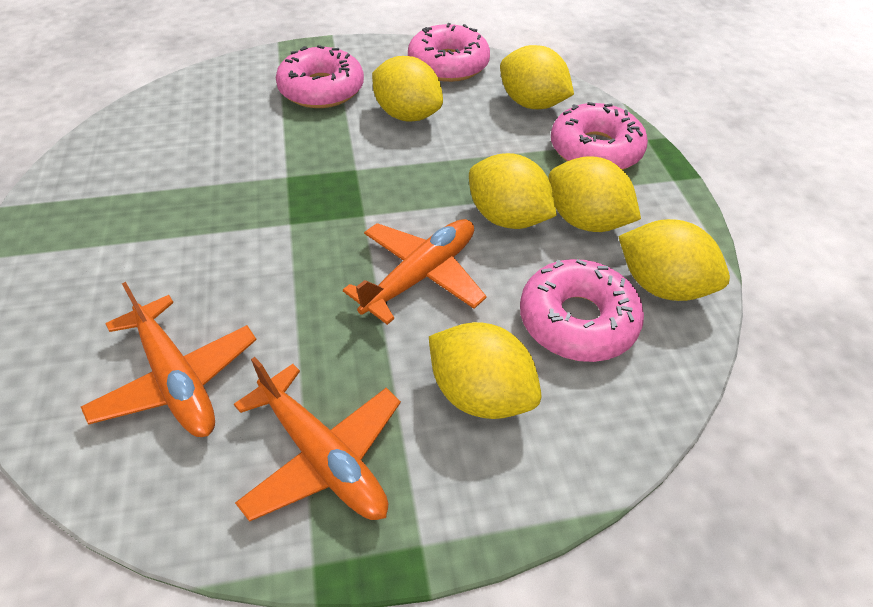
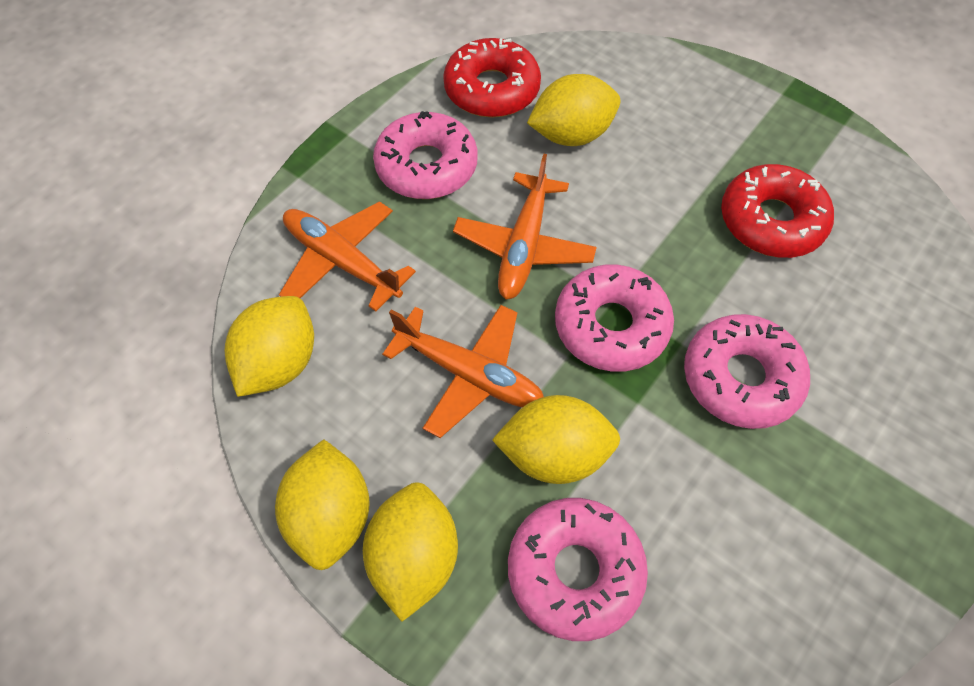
red donut: none = 0 -> [443,38,541,117] [721,164,834,258] = 2
yellow lemon: [372,56,443,122] [429,322,541,419] [469,153,557,229] [500,45,574,109] [548,156,641,232] [618,219,730,301] = 6 -> [224,296,314,397] [275,439,370,570] [363,482,458,622] [492,395,620,484] [527,74,620,146] = 5

